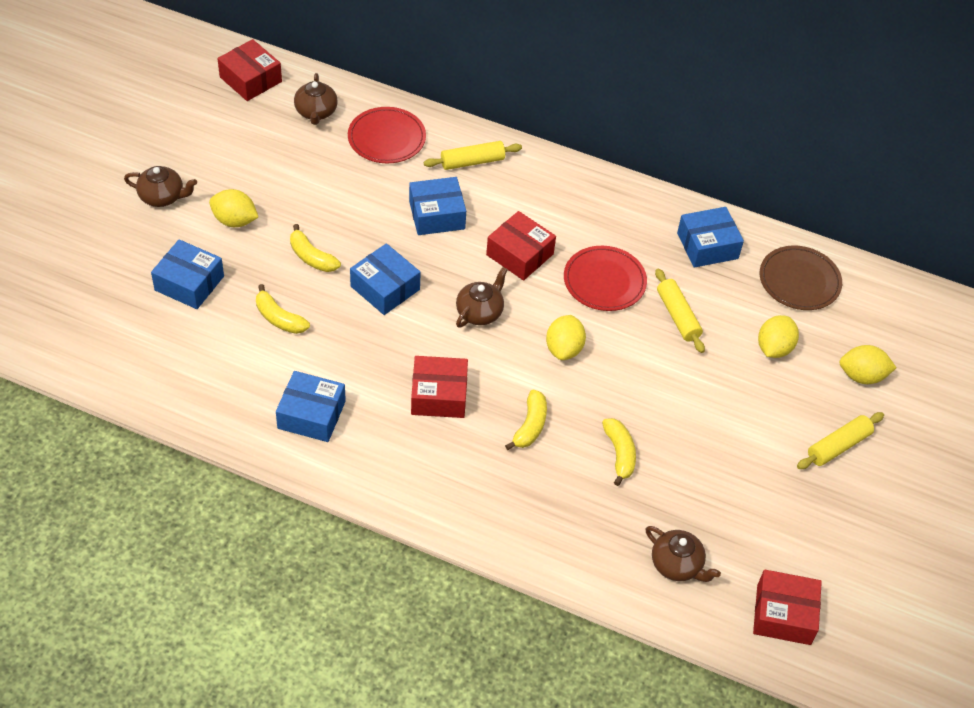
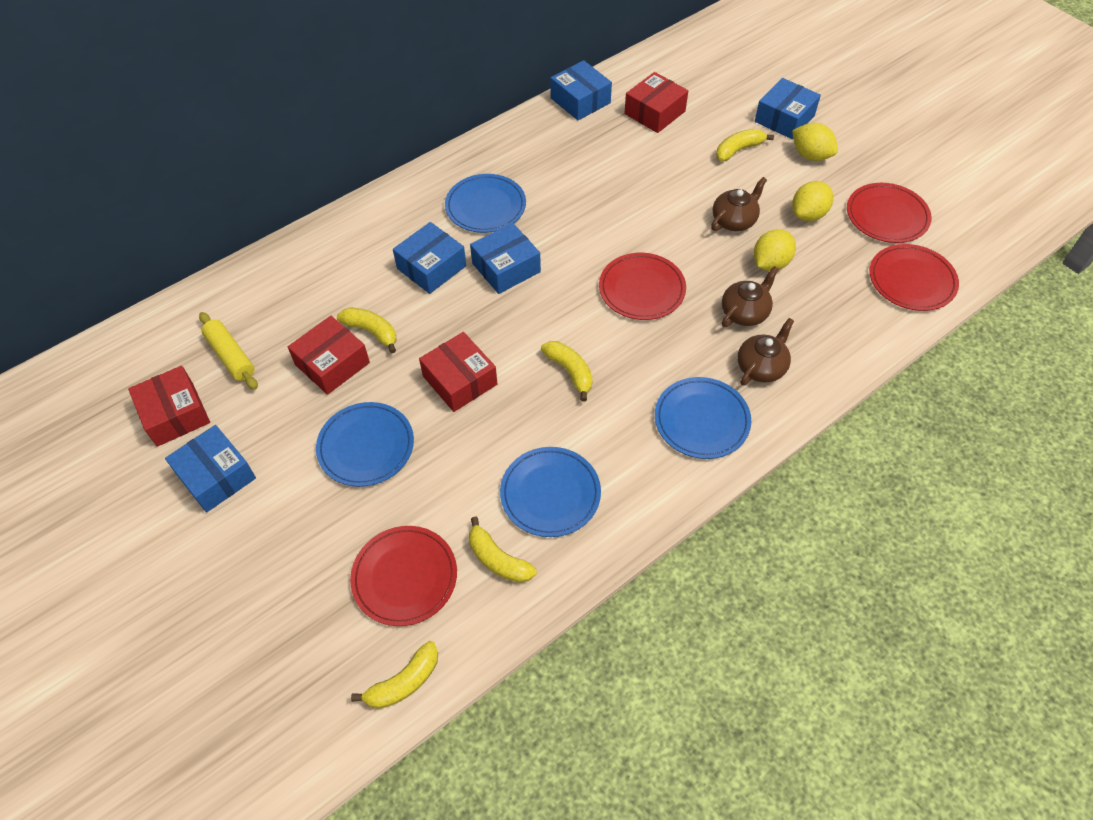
blue plate: none = 0 -> [316,402,414,487] [445,174,526,233] [500,447,601,537] [655,377,751,459] = 4
brown plate: [760,246,842,310] = 1 -> none = 0
brown teapot: [124,166,197,207] [294,73,338,125] [456,267,508,328] [646,526,721,582] = 4 -> [711,177,767,231] [722,266,779,327] [738,318,794,386] = 3
red plate: [348,107,426,163] [564,246,647,311] = 2 -> [350,526,457,626] [599,253,686,320] [847,183,931,243] [870,244,959,311] = 4
yellow banana: [256,284,310,334] [290,224,341,272] [505,390,547,450] [602,418,636,486] = 4 -> [337,307,397,353] [351,641,438,709] [469,517,536,583] [541,341,593,401] [716,129,774,161] = 5
yellow lemon: [209,189,258,227] [546,315,586,360] [758,315,799,358] [839,345,897,384] = 4 -> [753,229,796,271] [792,123,838,161] [792,181,834,221] = 3
yellow rolling pin: [424,141,522,170] [655,268,705,353] [797,412,884,469] = 3 -> [199,312,258,390] = 1

